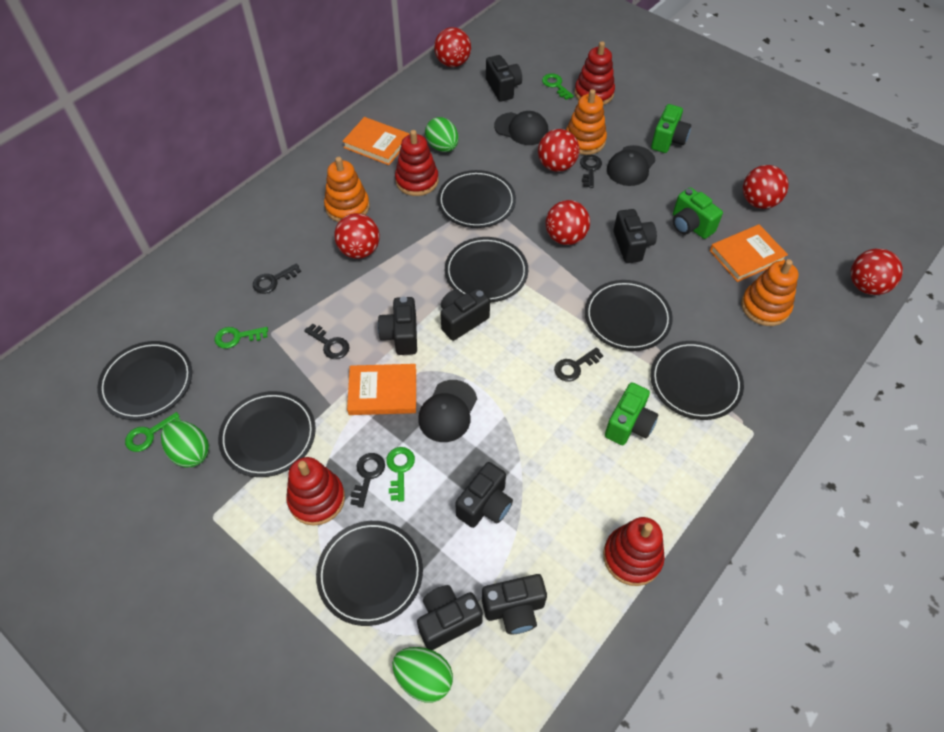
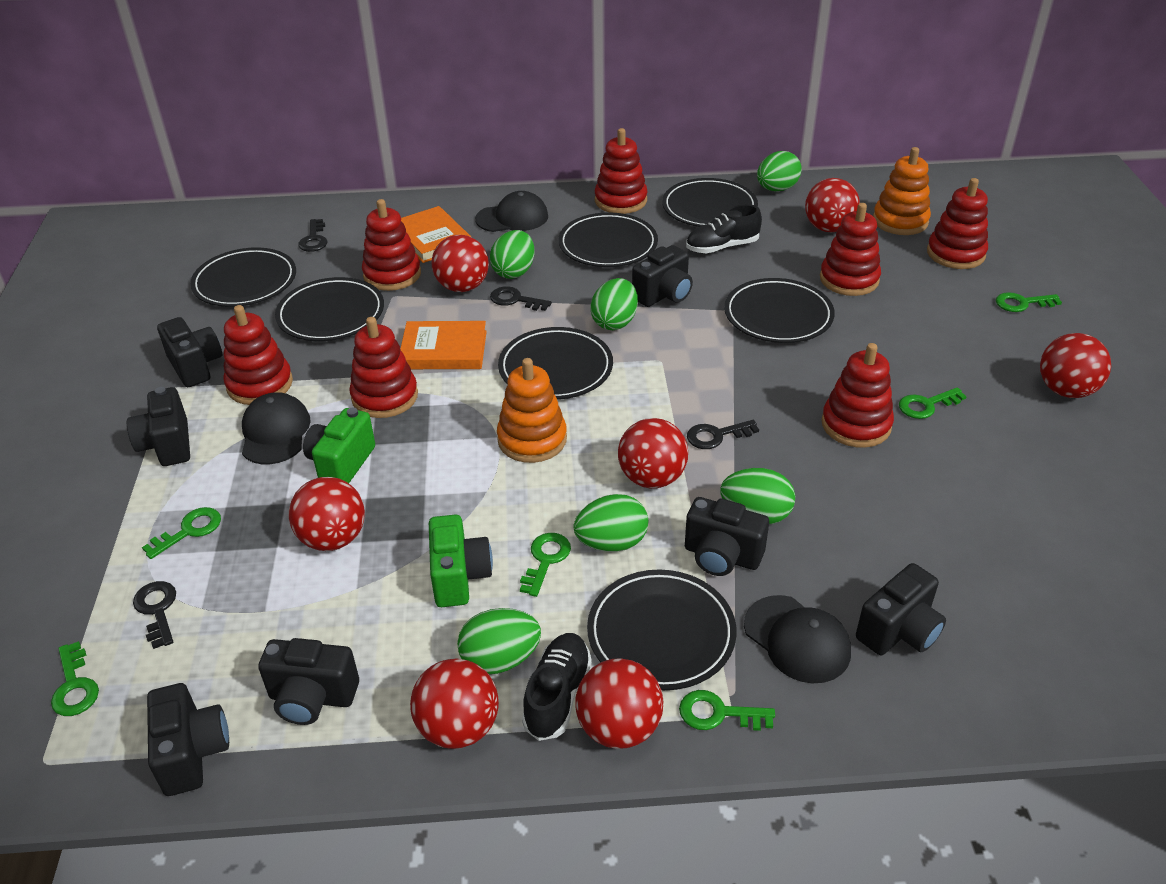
black key: [253,263,301,294] [304,324,350,359] [350,453,385,508] [554,347,603,382] [580,155,602,188] = 5 -> [133,581,176,649] [298,219,327,252] [490,286,552,311] [687,420,759,449] = 4
black shoe: none = 0 -> [522,633,592,741] [686,204,762,253] = 2
green camera: [605,383,658,445] [651,104,691,153] [673,187,723,239] = 3 -> [303,407,375,483] [429,514,493,607] = 2
green egg: [161,420,209,468] [392,647,453,702] [425,117,459,152] = 3 -> [457,608,541,674] [490,230,534,279] [574,494,648,552] [590,278,638,330] [720,468,795,524] [757,151,802,191] = 6
green key: [125,412,180,452] [214,327,268,349] [386,447,415,502] [542,73,574,100] = 4 -> [51,641,99,716] [142,507,221,559] [520,533,571,597] [679,690,775,731] [899,387,967,419] [996,292,1062,312] = 6
orange book: [342,117,410,165] [347,364,416,415] [710,224,788,282] = 3 -> [400,321,487,369] [401,206,471,263] = 2
orange stacking toy: [324,157,370,222] [566,89,607,155] [741,259,798,326] = 3 -> [497,358,567,463] [873,147,931,235] = 2
red ball: [334,213,380,259] [434,27,471,67] [538,129,580,172] [545,200,590,245] [743,165,789,209] [851,249,903,295] = 6 -> [289,477,365,551] [410,658,499,749] [432,235,489,292] [575,658,663,749] [618,418,688,488] [805,178,860,233] [1040,333,1111,398] = 7
red stacking toy: [286,457,345,526] [395,130,439,196] [575,41,615,105] [603,517,665,586] = 4 -> [224,305,293,405] [349,317,418,418] [362,199,421,291] [595,128,648,214] [820,203,881,296] [822,343,894,448] [927,178,988,269] = 7

